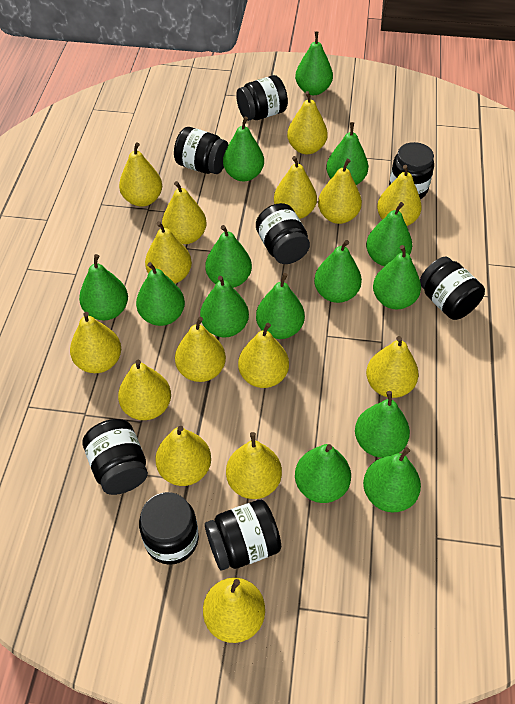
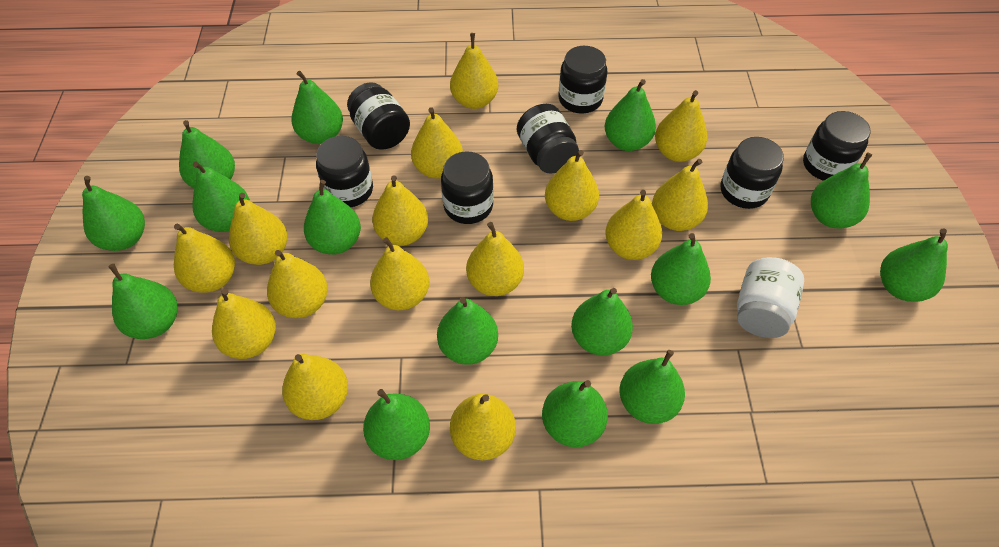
black jar: [83,419,148,495] [139,492,199,565] [174,127,228,174] [205,500,281,571] [236,75,288,121] [256,203,310,264] [389,142,434,199] [420,257,485,320] = 8 -> [316,136,373,207] [347,82,410,150] [441,151,493,224] [517,104,579,174] [559,46,607,113] [721,137,784,209] [803,111,871,181] = 7
green pear: [79,254,128,320] [136,262,185,326] [200,276,249,337] [205,225,252,288] [223,116,264,181] [256,273,305,339] [295,31,333,95] [295,444,351,503] [314,240,362,303] [326,122,368,185] [355,391,410,458] [363,447,421,512] [366,202,412,266] [373,245,421,309] = 14 -> [82,176,145,251] [108,264,177,339] [179,120,235,188] [193,162,250,232] [292,71,343,144] [304,180,361,255] [363,389,430,460] [437,297,498,365] [542,380,608,447] [571,288,633,355] [605,79,656,151] [619,350,685,424] [651,233,711,305] [811,152,872,229] [880,229,948,302] = 15
white jar: none = 0 -> [737,257,804,338] = 1

